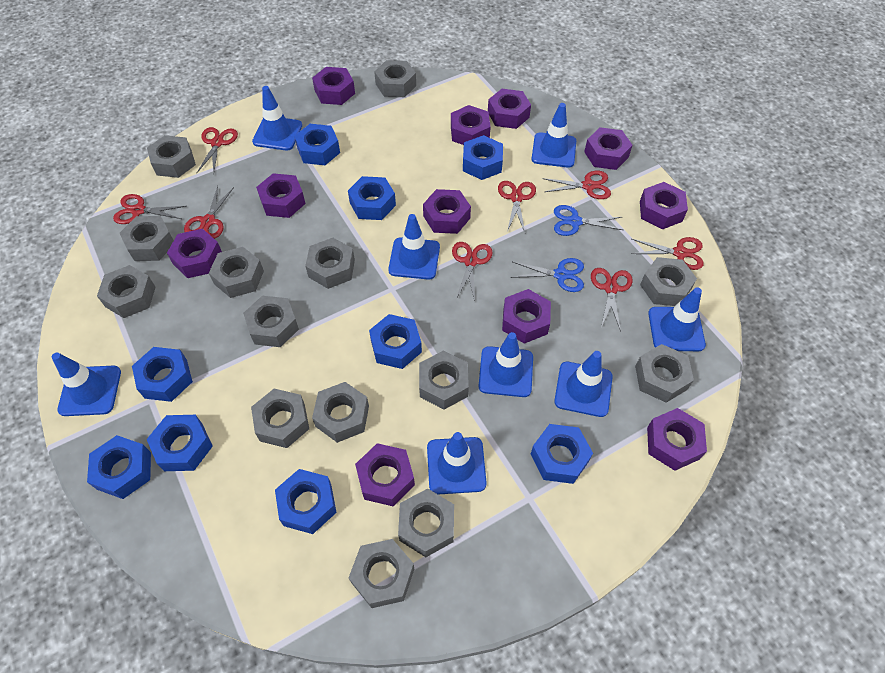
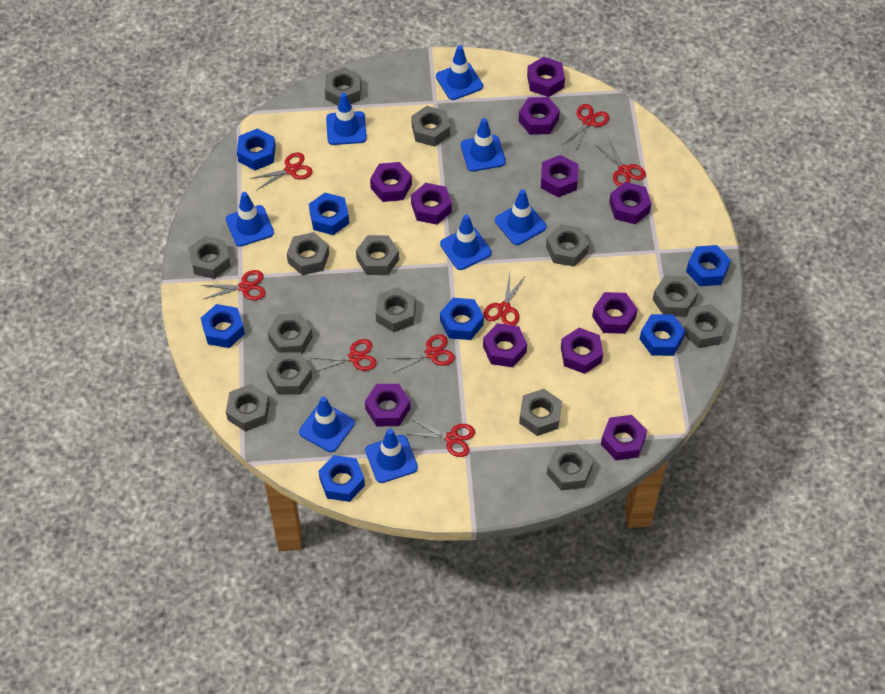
blue nut: [87,435,151,499] [132,347,193,402] [147,415,213,471] [275,469,337,534] [295,124,340,165] [348,176,396,220] [369,314,422,369] [463,135,503,180] [531,424,593,484] = 9 -> [201,304,245,348] [237,128,276,170] [309,193,349,235] [318,455,365,502] [440,298,484,340] [640,314,685,356] [686,245,731,286] = 7
blue scissors: [511,258,584,292] [554,205,623,236] = 2 -> none = 0

